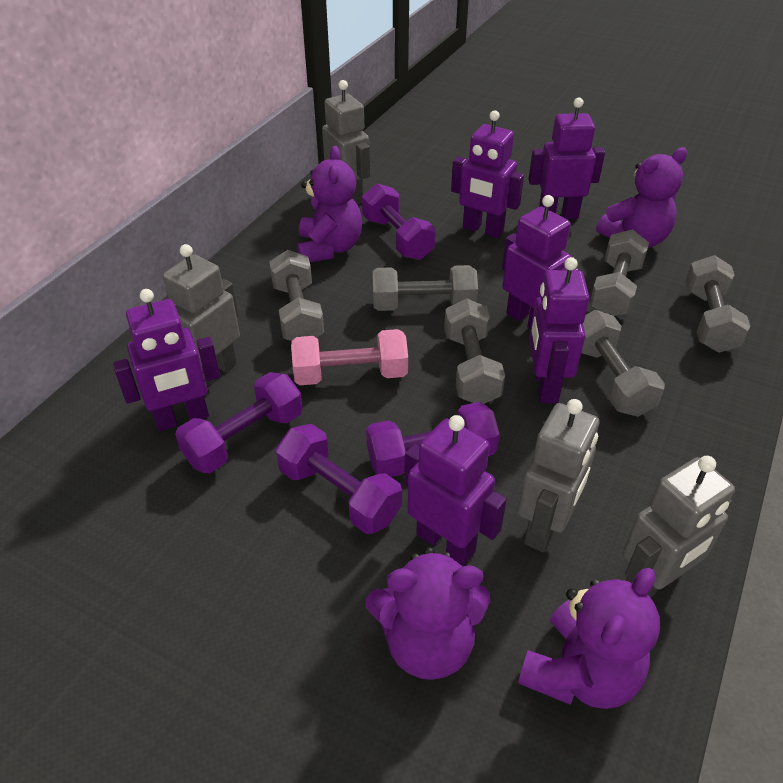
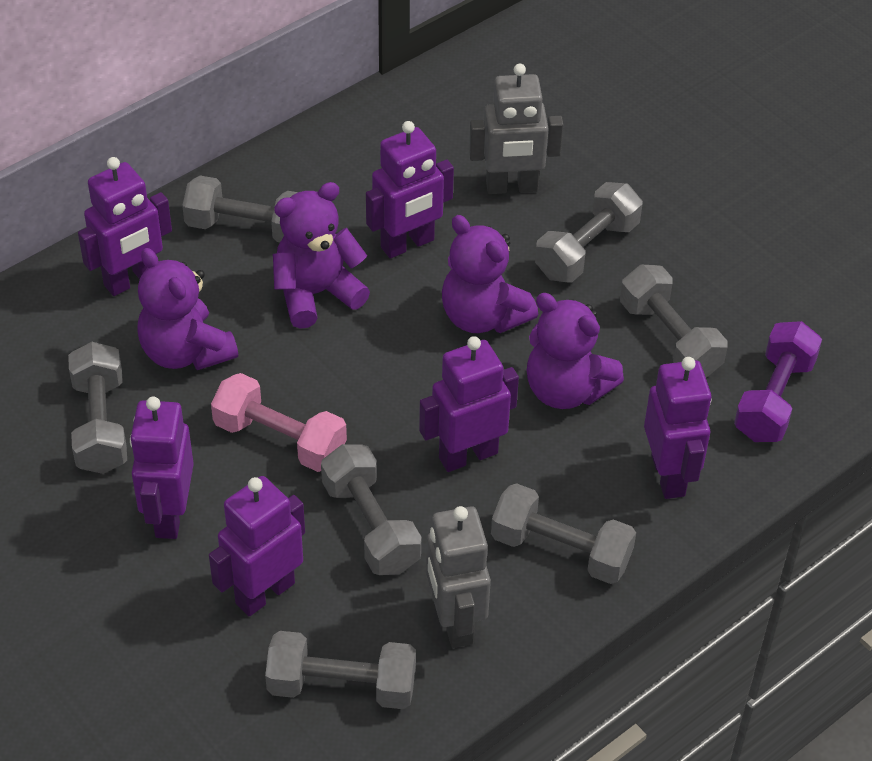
grey dumbbell: [269,250,324,341] [372,265,478,311] [444,298,505,404] [581,310,665,417] [590,229,649,316] [685,255,750,353] = 6 -> [68,342,127,474] [182,176,298,242] [265,631,416,709] [321,444,421,575] [491,483,636,584] [535,182,643,282] [620,264,728,378] = 7
grey robot: [163,244,240,386] [322,80,370,205] [518,399,599,553] [623,456,735,597] = 4 -> [426,506,491,648] [469,63,563,194] = 2
purple dumbbell: [175,372,303,473] [276,424,402,534] [362,183,436,260] [366,402,500,477] = 4 -> [734,321,822,442] = 1

